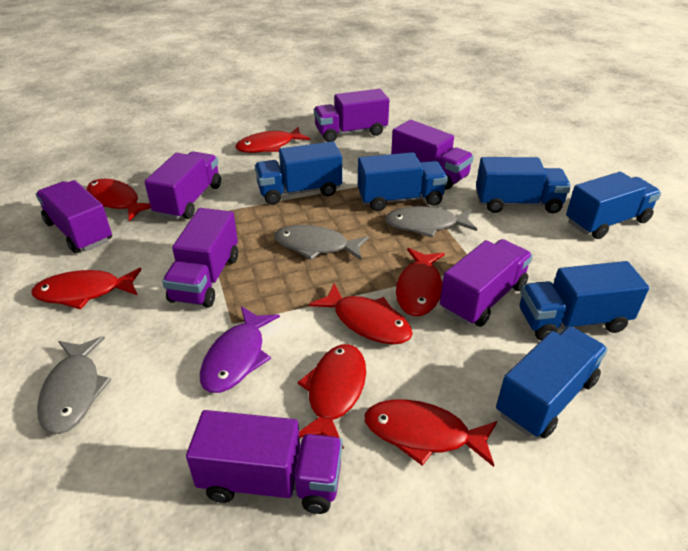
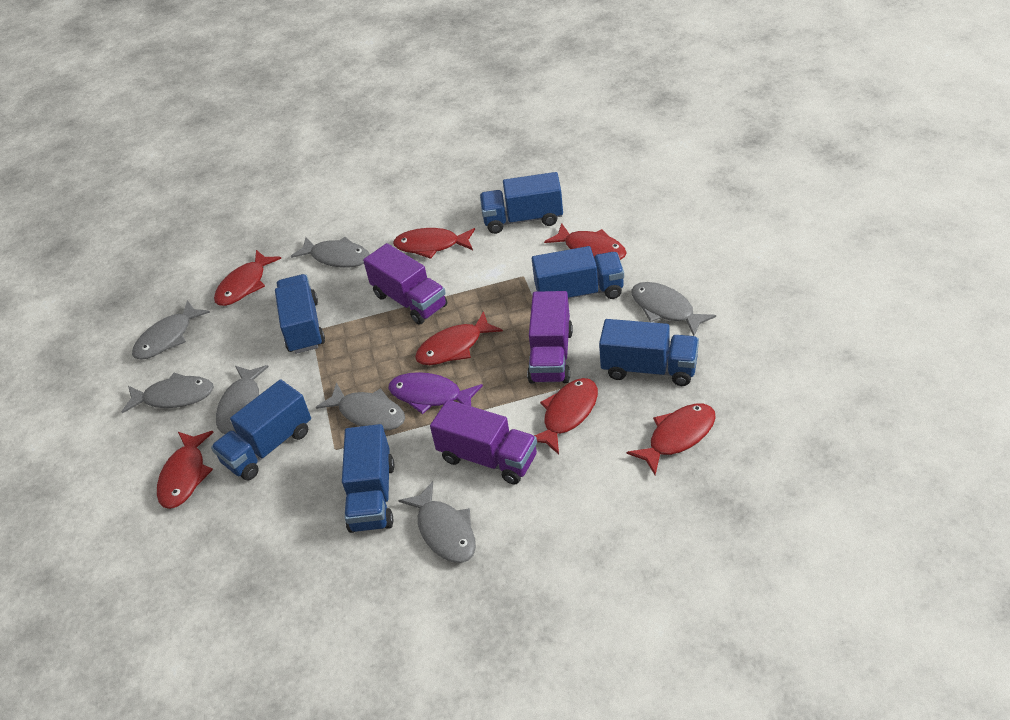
grey fish: [37,336,112,434] [274,225,369,260] [385,206,477,238] = 3 -> [122,373,214,413] [132,300,210,360] [216,365,269,434] [291,237,370,268] [316,382,405,431] [398,481,476,563] [631,282,716,336] = 7
purple truck: [36,180,112,253] [145,151,221,220] [162,208,238,308] [186,410,343,514] [314,89,389,142] [391,120,474,190] [440,239,533,327] = 7 -> [363,243,447,325] [430,400,537,484] [527,291,573,384] = 3

